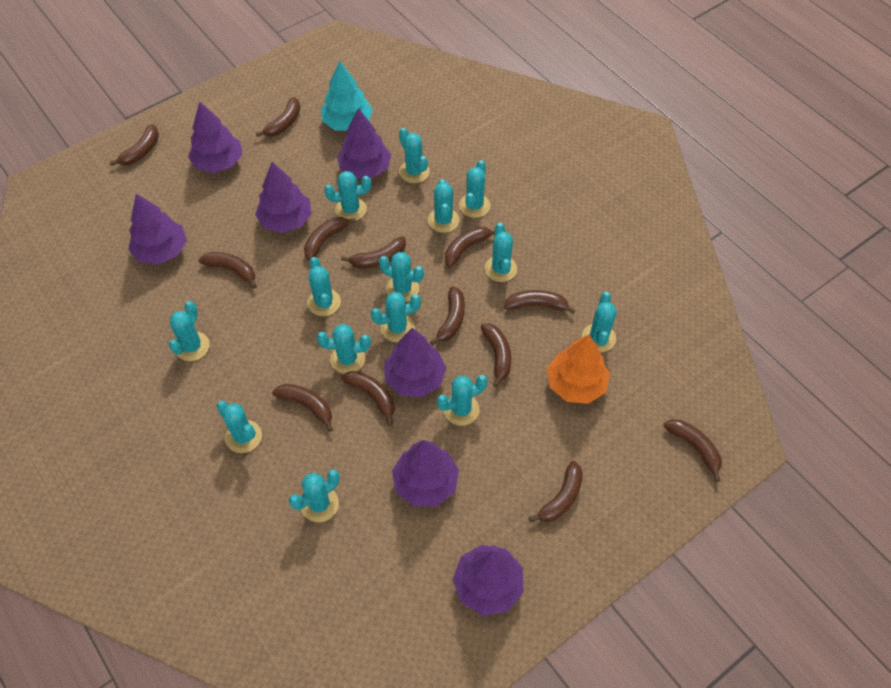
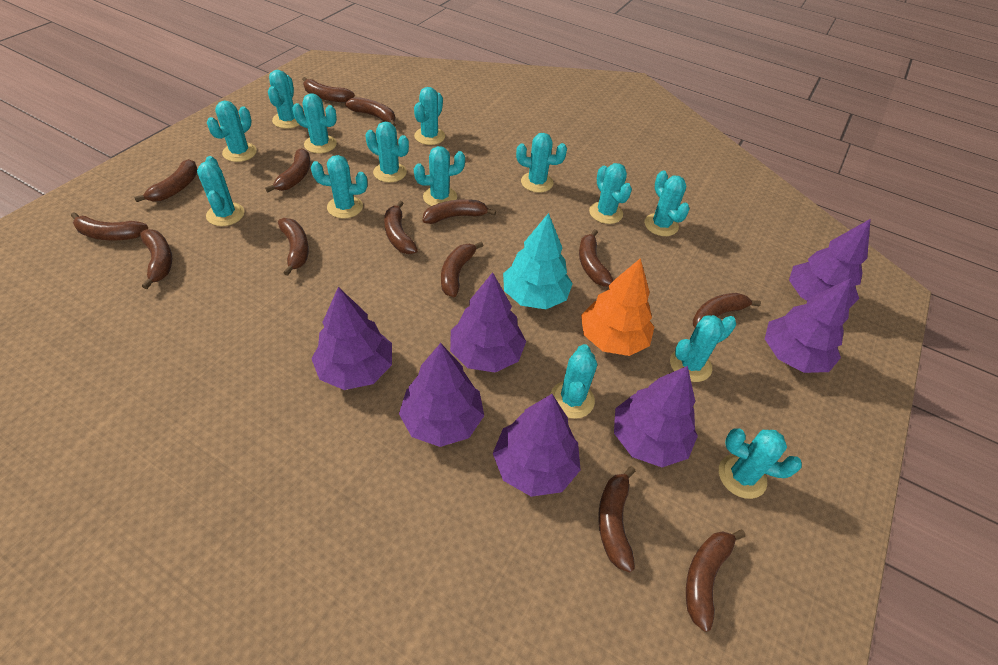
brown banana: [110,124,159,166] [199,252,257,289] [256,97,300,137] [272,384,333,432] [304,217,356,261] [341,236,406,269] [341,371,394,426] [430,286,465,345] [445,227,495,267] [481,323,511,387] [504,290,576,314] [529,461,583,522] [664,419,722,482] = 13 -> [71,212,148,241] [134,159,197,202] [140,229,172,289] [265,148,310,192] [278,218,309,276] [302,77,355,102] [345,97,396,127] [384,201,418,254] [423,199,496,224] [441,242,484,297] [579,229,613,287] [598,466,635,573] [686,529,746,632] [693,293,761,327] = 14

